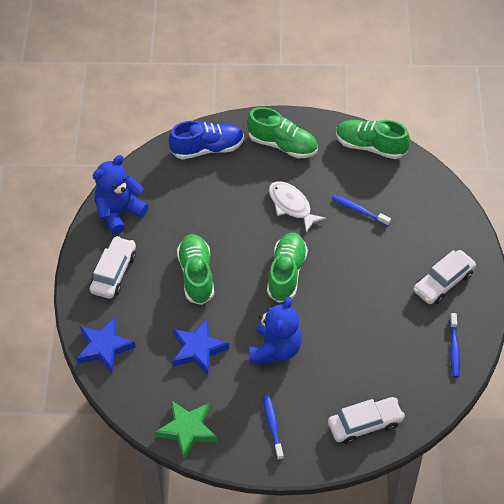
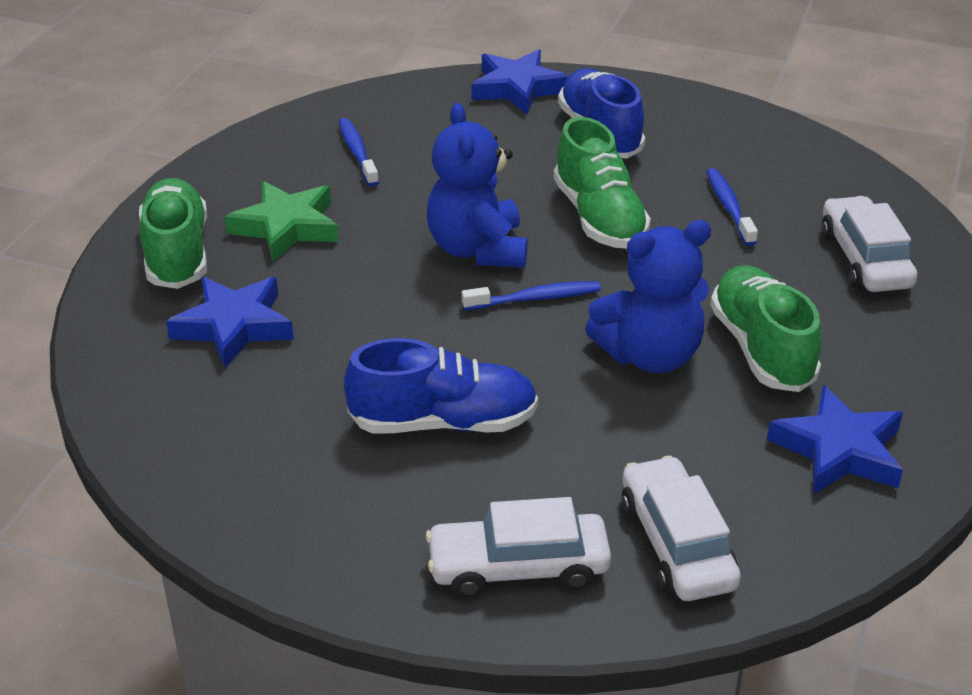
blue shoe: [169,121,244,160] = 1 -> [344,338,538,433] [558,68,645,159] = 2
blue star: [77,317,136,373] [172,319,229,375] = 2 -> [166,277,294,368] [471,50,569,114] [767,385,903,494] = 3
green shoe: [177,234,214,305] [247,107,318,158] [267,233,308,303] [336,120,410,159] = 4 -> [139,178,207,289] [554,117,651,249] [710,265,822,392] = 3
white fish: [269,181,326,233] = 1 -> none = 0

